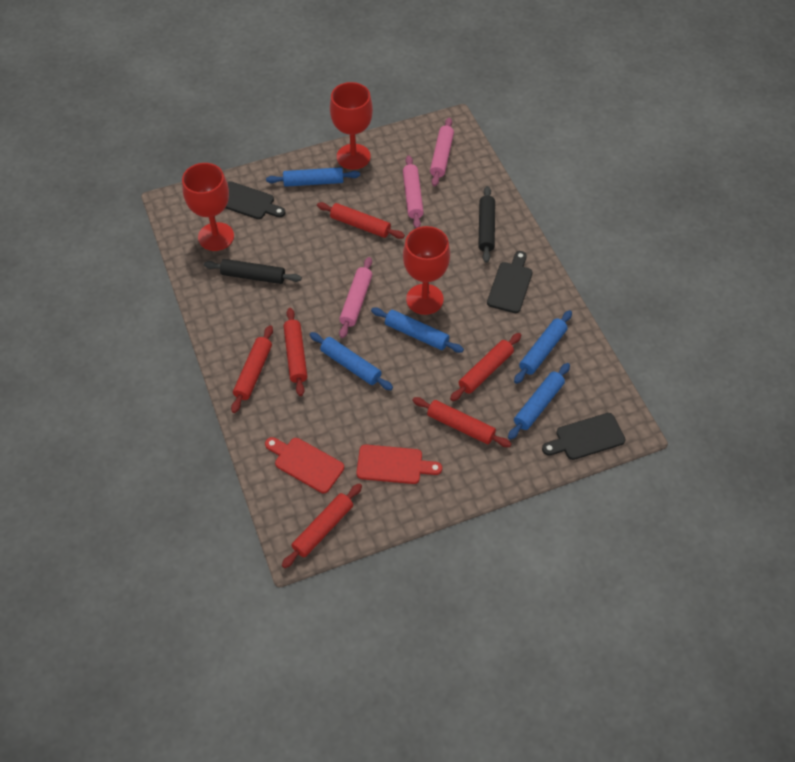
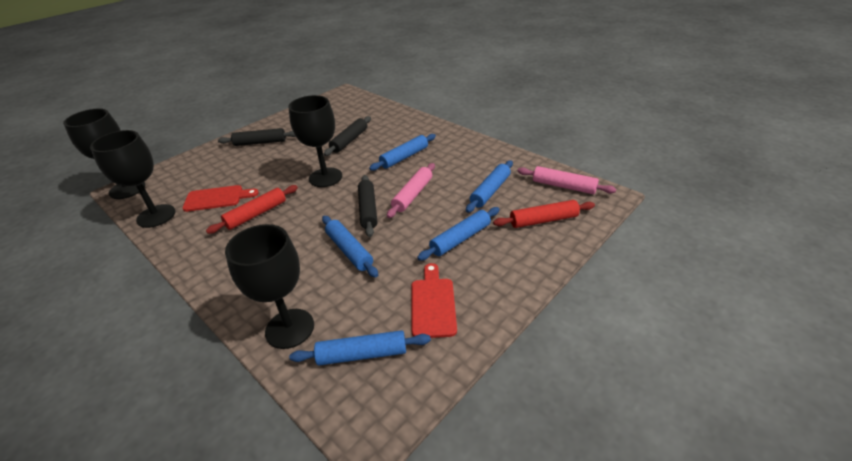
black cutting board: [225,181,285,219] [487,251,532,313] [542,413,625,460] = 3 -> none = 0
black goblet: none = 0 -> [63,108,145,199] [90,130,175,228] [225,224,314,349] [288,95,342,187] = 4
black rolling pin: [204,259,302,284] [478,186,495,263] = 2 -> [218,128,296,146] [324,116,371,156] [358,175,377,237] = 3
pink rolling pin: [339,257,372,338] [403,155,424,228] [430,118,454,187] = 3 -> [387,163,435,218] [517,166,616,194] = 2
red goblet: [182,163,234,251] [330,82,373,170] [403,226,450,315] = 3 -> none = 0
red rolling pin: [231,325,273,413] [282,483,362,568] [284,308,307,396] [317,202,405,239] [412,397,511,447] [450,333,521,401] = 6 -> [206,185,298,234] [493,200,595,228] = 2

